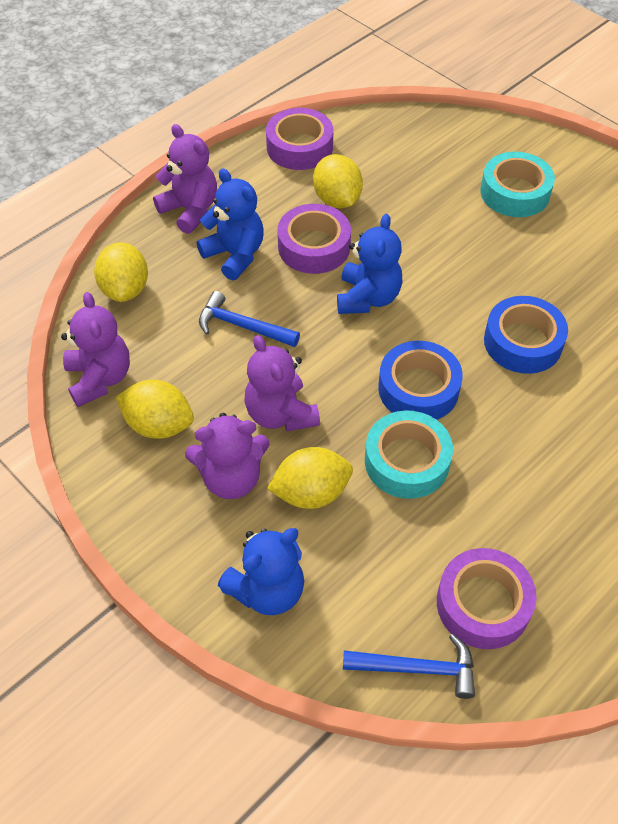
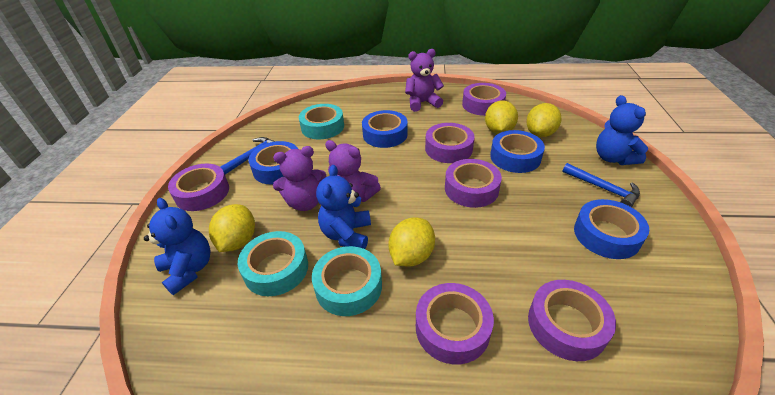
blue tape: [378,341,463,420] [484,296,568,374] = 2 -> [248,141,298,185] [362,110,408,148] [490,130,545,173] [574,199,649,259] = 4
purple tape: [266,108,333,170] [278,204,351,274] [437,548,537,649] = 3 -> [168,164,229,211] [416,283,494,364] [425,123,475,163] [445,159,502,208] [462,83,506,116] [528,280,616,361] = 6
purple teddy bear: [61,292,130,407] [153,124,217,234] [185,413,270,499] [245,335,320,431] = 4 -> [273,146,326,211] [325,140,381,202] [405,49,444,112] = 3
turquoise tape: [365,410,453,499] [480,152,555,217] = 2 -> [238,231,308,296] [299,104,344,140] [312,246,382,316] = 3

